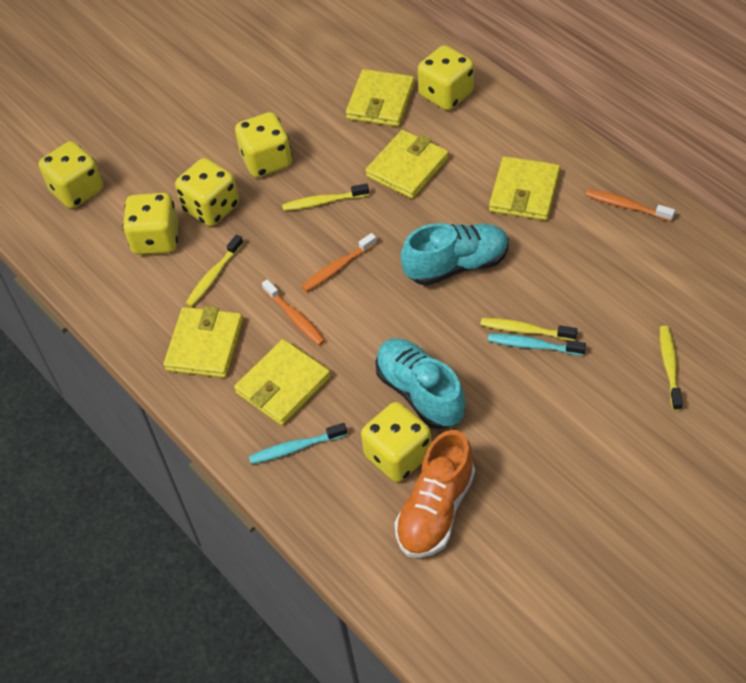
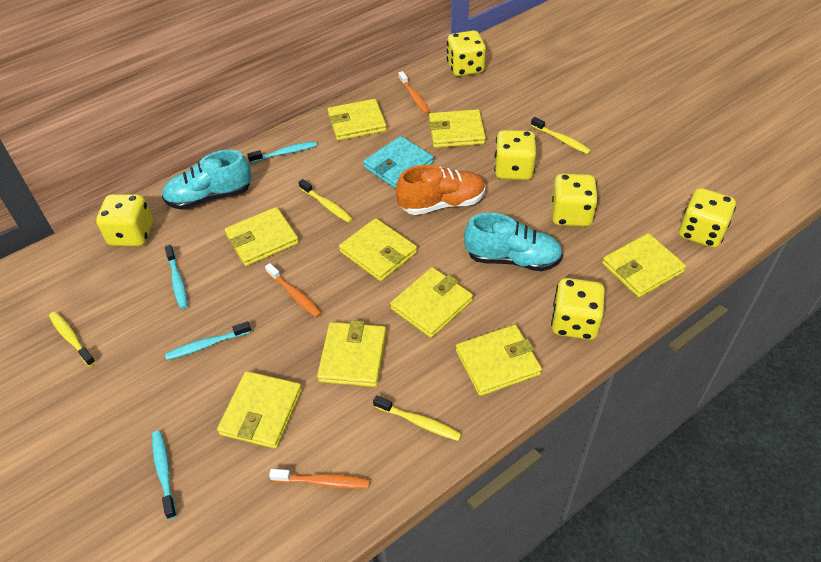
turquoise toothbrush: [249,423,347,464] [488,334,586,356] = 2 -> [152,431,177,519] [165,245,188,309] [165,321,251,360] [247,141,317,163] = 4
turquoise wallet: none = 0 -> [363,136,434,189] = 1
yellow wallet: [164,306,243,378] [234,339,331,426] [346,69,415,127] [365,130,449,199] [489,156,560,221] = 5 -> [217,371,302,449] [225,207,299,266] [317,320,386,387] [328,99,387,141] [339,218,417,281] [390,267,473,338] [429,109,486,148] [456,325,542,396] [602,233,686,298] = 9

